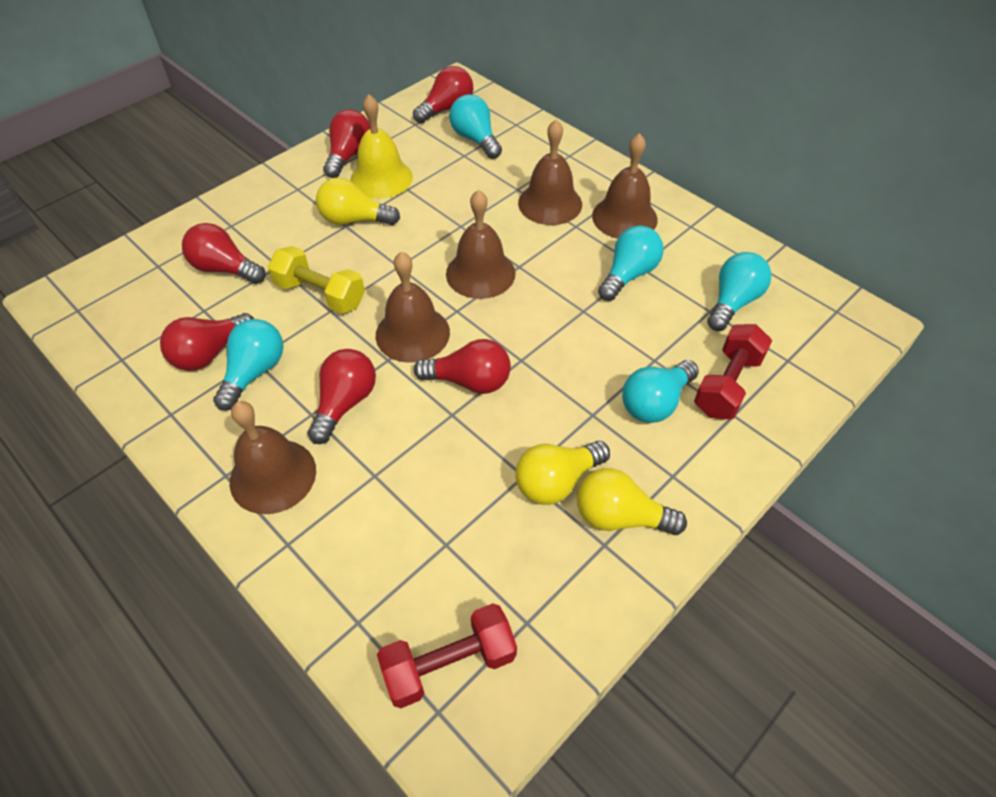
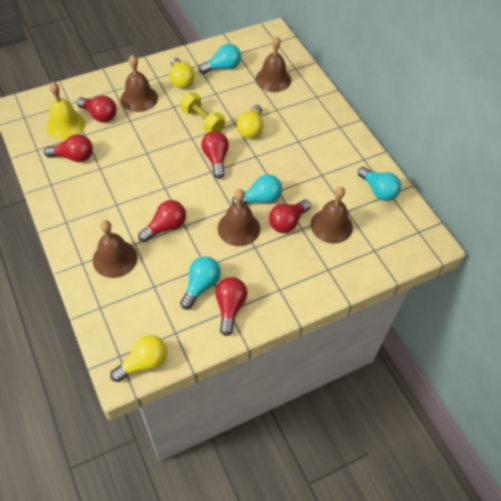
red dumbbell: [377,603,517,708] [694,324,772,420] = 2 -> none = 0
turquoise light bulb: [213,319,283,411] [449,94,502,159] [598,226,664,301] [622,360,699,423] [707,252,772,331] = 5 -> [180,256,221,309] [199,44,241,74] [232,174,282,204] [358,167,401,201] = 4

